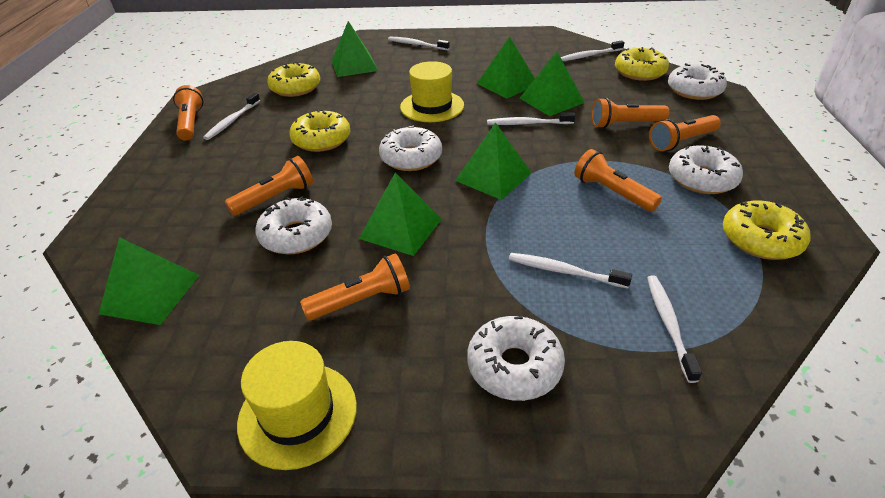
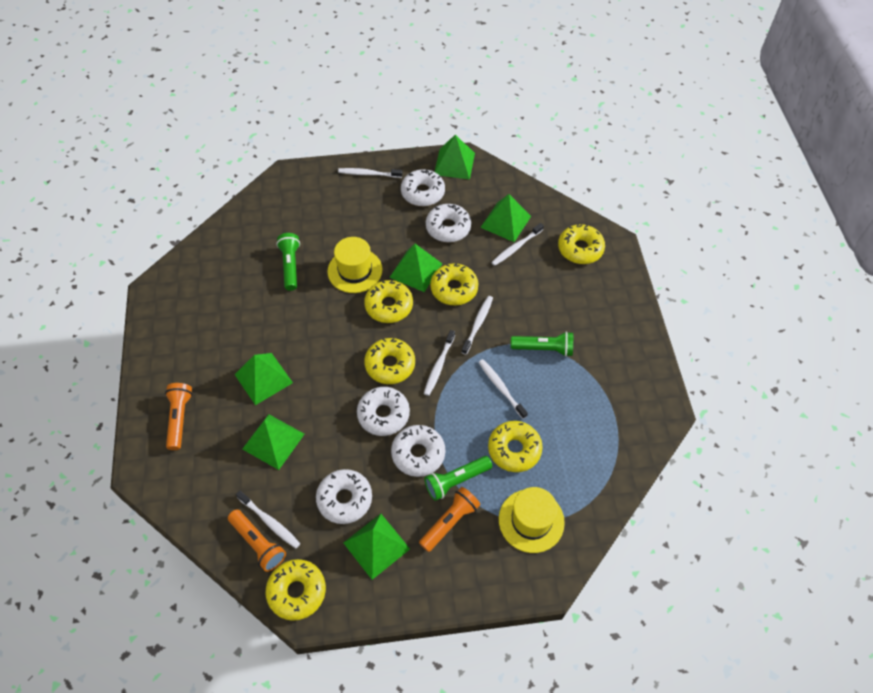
green flashlight: none = 0 -> [276,233,300,291] [424,456,492,501] [511,332,573,357] = 3
orange flashlight: [173,85,203,141] [225,156,313,216] [300,253,410,321] [574,149,662,212] [592,98,669,128] [649,115,721,151] = 6 -> [165,383,193,450] [228,509,286,572] [419,487,480,552] = 3
yellow donut: [267,62,320,97] [290,109,350,152] [615,47,669,81] [723,200,810,260] = 4 -> [266,559,326,621] [364,280,413,323] [364,338,415,384] [430,263,479,306] [488,421,543,472] [558,224,605,264] = 6

